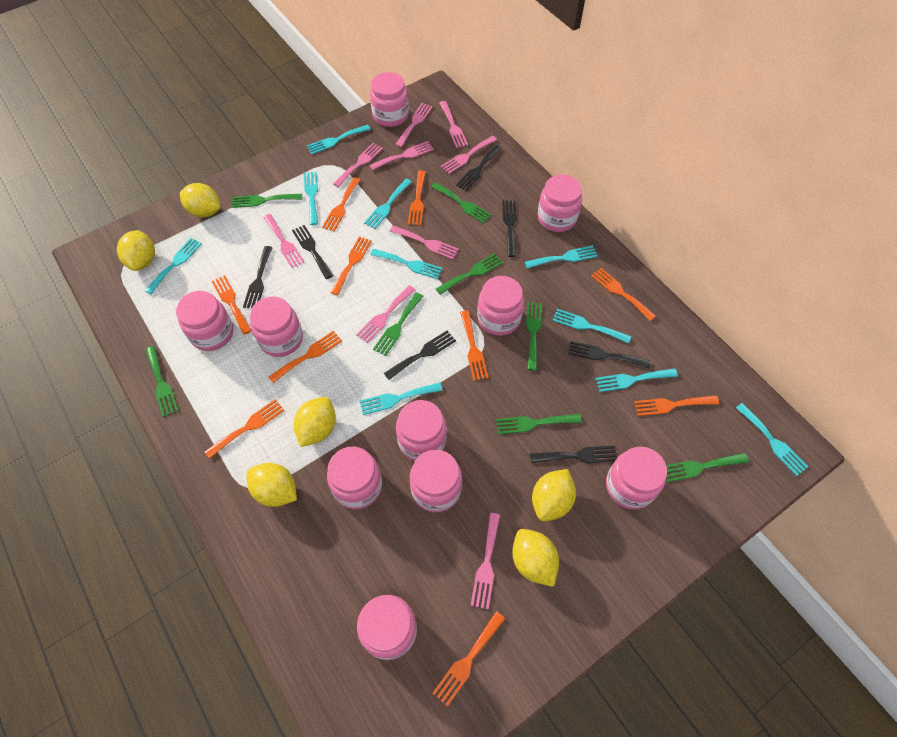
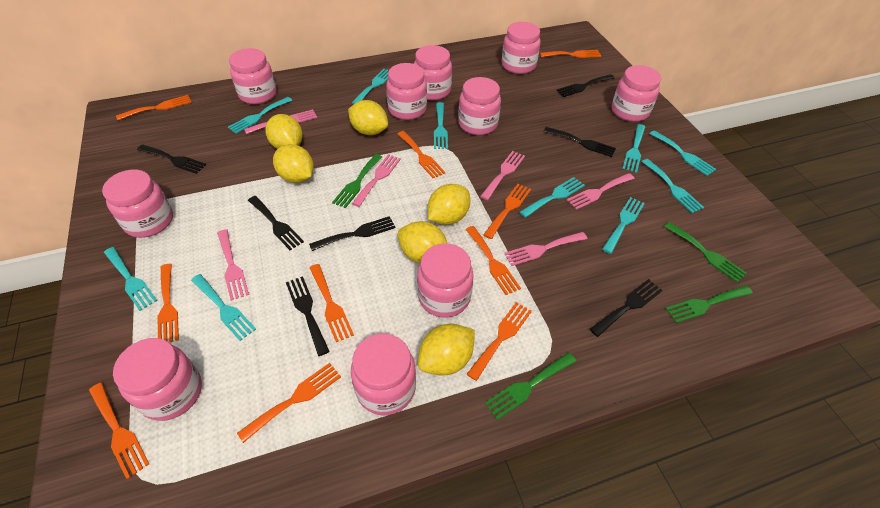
green fork: [146,346,179,417] [232,194,302,208] [373,293,424,356] [431,182,491,223] [436,253,503,295] [496,414,582,434] [526,302,542,370] [666,453,749,482] = 8 -> [332,154,382,208] [485,352,576,420] [664,222,747,282] [665,285,753,323] = 4
pink fork: [263,214,304,268] [333,143,383,187] [356,285,415,343] [369,141,434,170] [390,225,459,260] [395,103,433,147] [439,101,468,148] [441,136,497,174] [471,513,500,609] = 9 -> [217,229,249,301] [244,109,317,134] [352,154,401,207] [480,151,525,200] [504,232,587,266] [567,173,635,210] = 6

